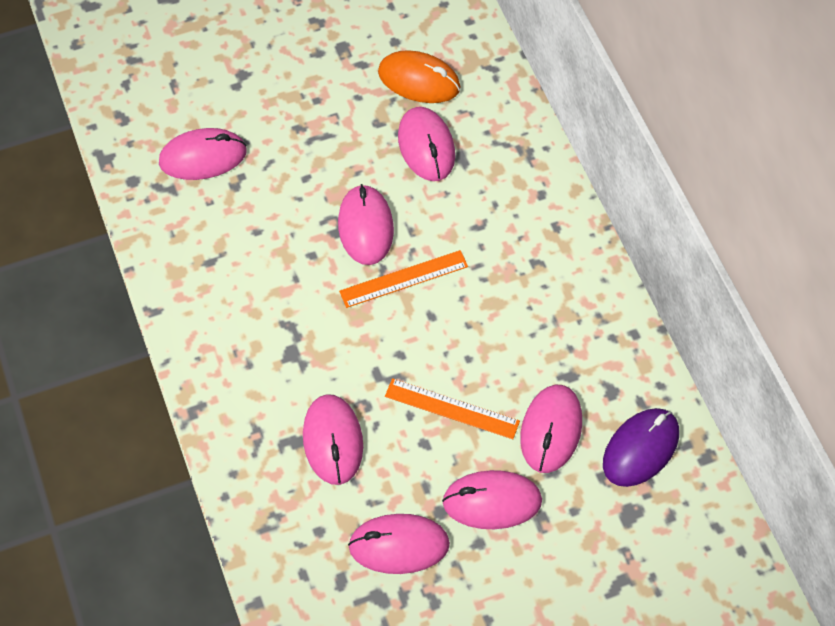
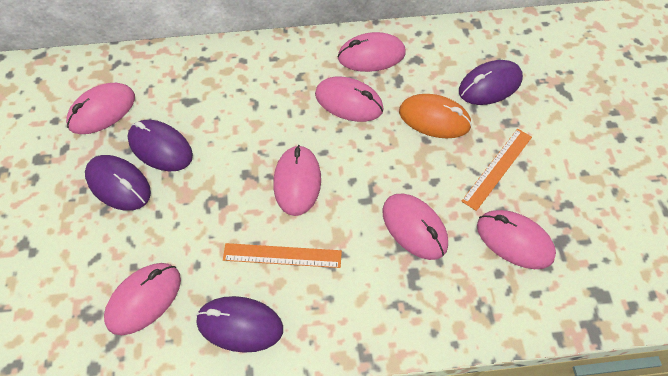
purple mouse: [603,408,679,487] = 1 -> [85,155,151,211] [128,120,193,171] [196,296,283,353] [459,60,523,105] = 4

